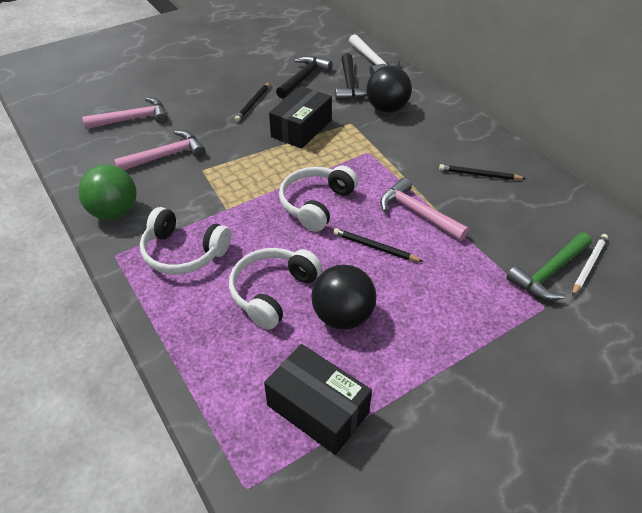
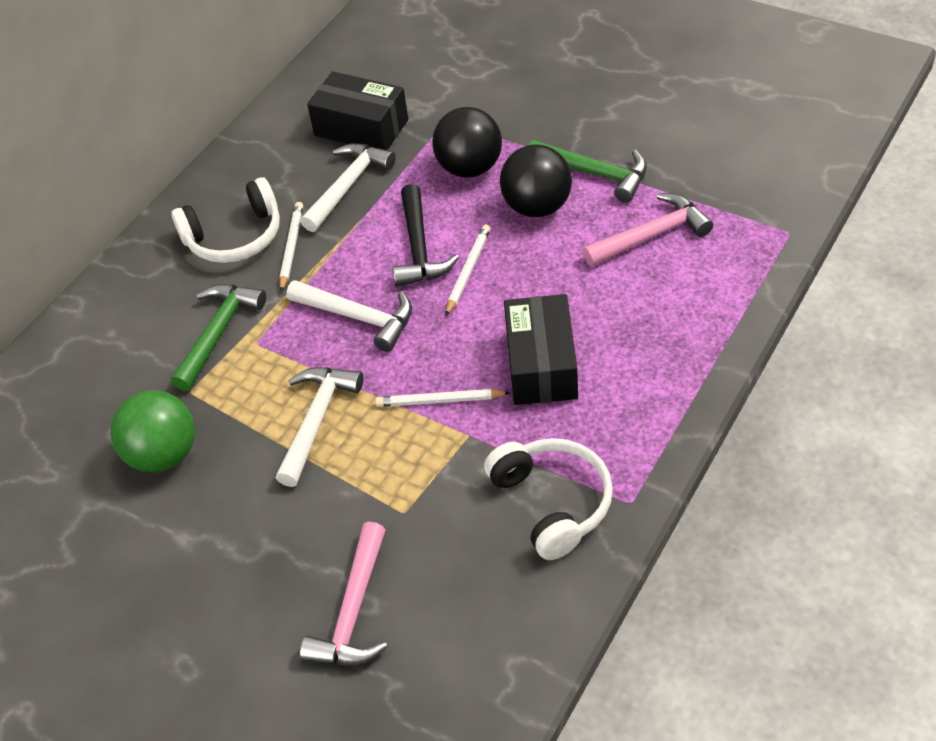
black hammer: [276,56,333,99] [335,53,367,100] = 2 -> [393,184,459,287] = 1
black pencil: [235,82,270,122] [333,228,423,262] [439,164,526,180] = 3 -> none = 0
green hammer: [506,232,592,300] = 1 -> [171,284,266,391] [529,140,647,203] = 2
pink hammer: [82,97,168,129] [114,131,205,170] [380,178,469,241] = 3 -> [300,522,388,665] [582,193,713,266] = 2
white hammer: [349,34,400,75] = 1 -> [276,367,363,487] [286,280,412,352] [300,143,396,232] = 3
white headphones: [140,207,231,274] [229,248,322,330] [279,166,358,232] = 3 -> [171,177,280,263] [484,438,613,560] = 2
white pencil: [572,234,608,296] = 1 -> [279,202,303,292] [375,389,511,407] [446,225,491,316] = 3

